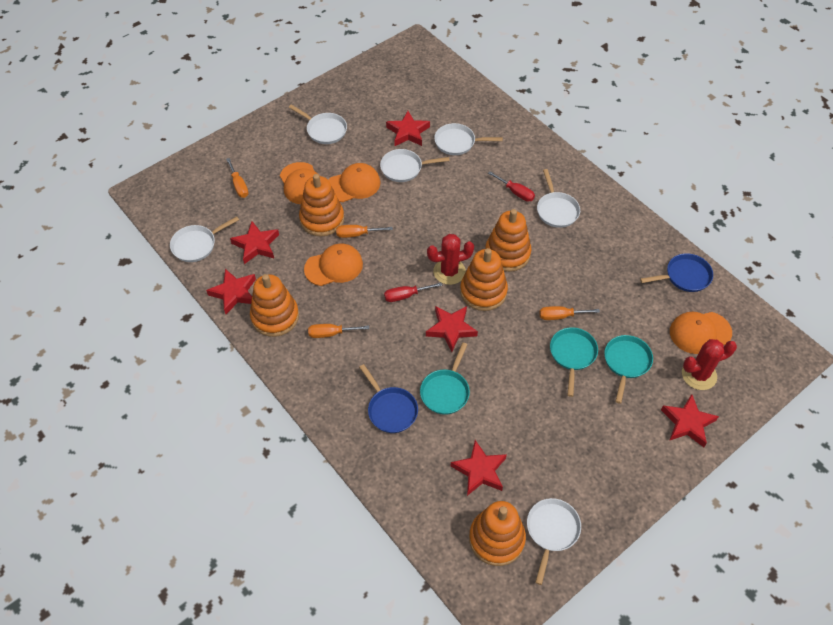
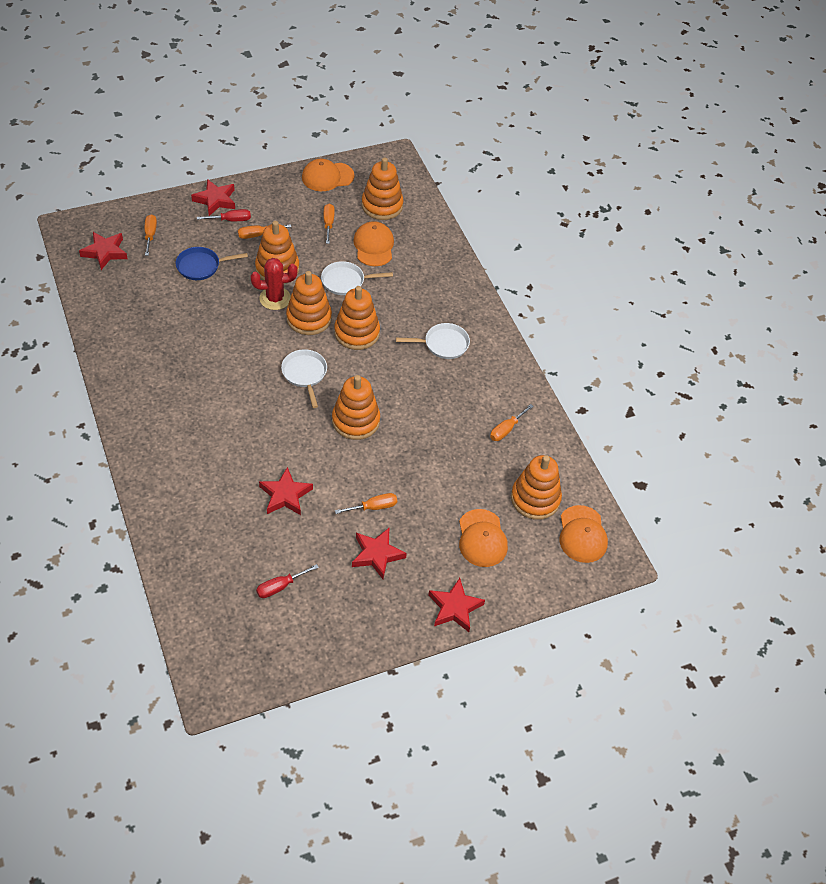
blue pan: [359,364,418,433] [640,253,713,292] = 2 -> [176,247,248,280] = 1
orange screwdriver: [226,158,249,198] [308,324,369,338] [336,225,393,238] [540,306,600,320] = 4 -> [145,214,157,256] [238,224,291,239] [324,204,335,244] [335,493,397,514] [490,404,534,441] = 5
orange stacking toy: [250,274,299,337] [299,174,344,237] [460,248,508,311] [469,501,526,566] [485,209,531,272] = 5 -> [255,221,299,284] [286,271,332,335] [332,375,380,440] [334,286,380,350] [362,157,404,220] [511,455,562,520] = 6
red cactus: [427,234,474,285] [682,339,737,390] = 2 -> [251,258,297,310] = 1
red star: [206,269,256,314] [230,221,279,264] [386,111,430,146] [426,306,478,352] [451,440,507,496] [661,394,719,447] = 6 -> [79,232,128,270] [191,179,235,216] [259,467,313,515] [352,528,407,579] [428,578,485,632] = 5
turquoise pan: [420,342,470,415] [550,327,598,397] [604,335,653,404] = 3 -> none = 0
white pan: [170,216,239,262] [289,105,347,144] [380,149,450,182] [434,123,503,155] [527,498,581,585] [537,169,580,228] = 6 -> [281,349,327,408] [321,261,393,295] [396,323,470,359] = 3

